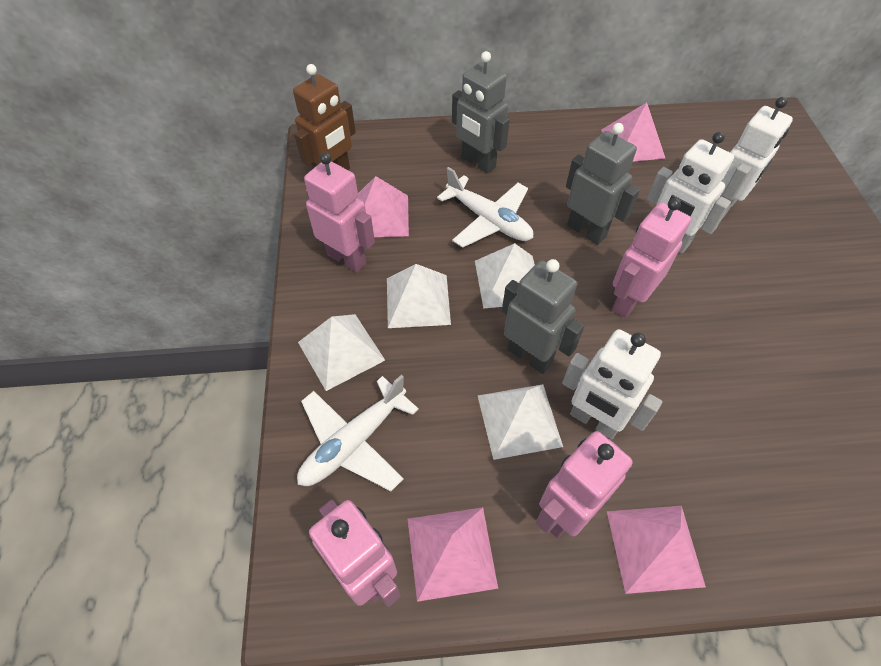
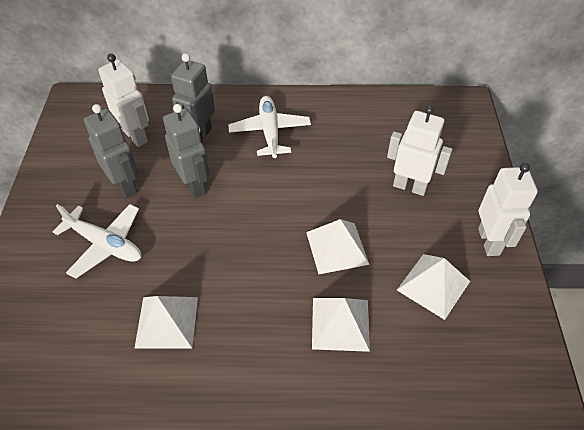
brown robot: [293,64,356,170] = 1 -> none = 0
pink pyramid: [357,176,409,237] [408,507,498,602] [601,102,665,162] [607,506,706,594] = 4 -> none = 0
pink robot: [304,152,375,273] [309,500,401,607] [536,431,633,538] [612,198,691,318] = 4 -> none = 0

